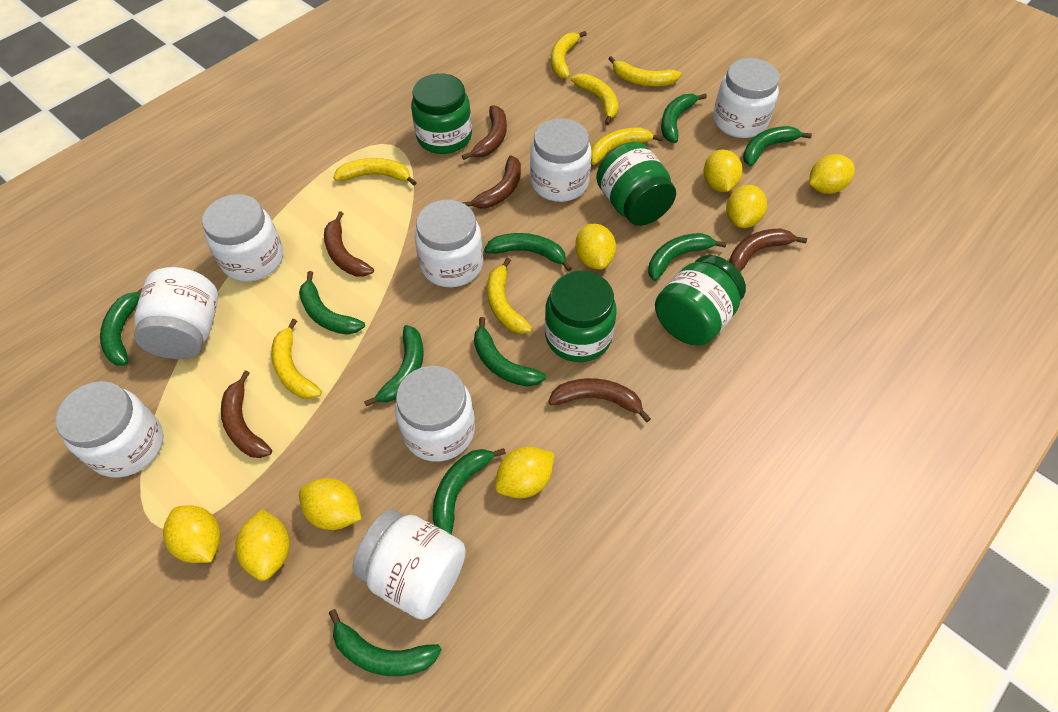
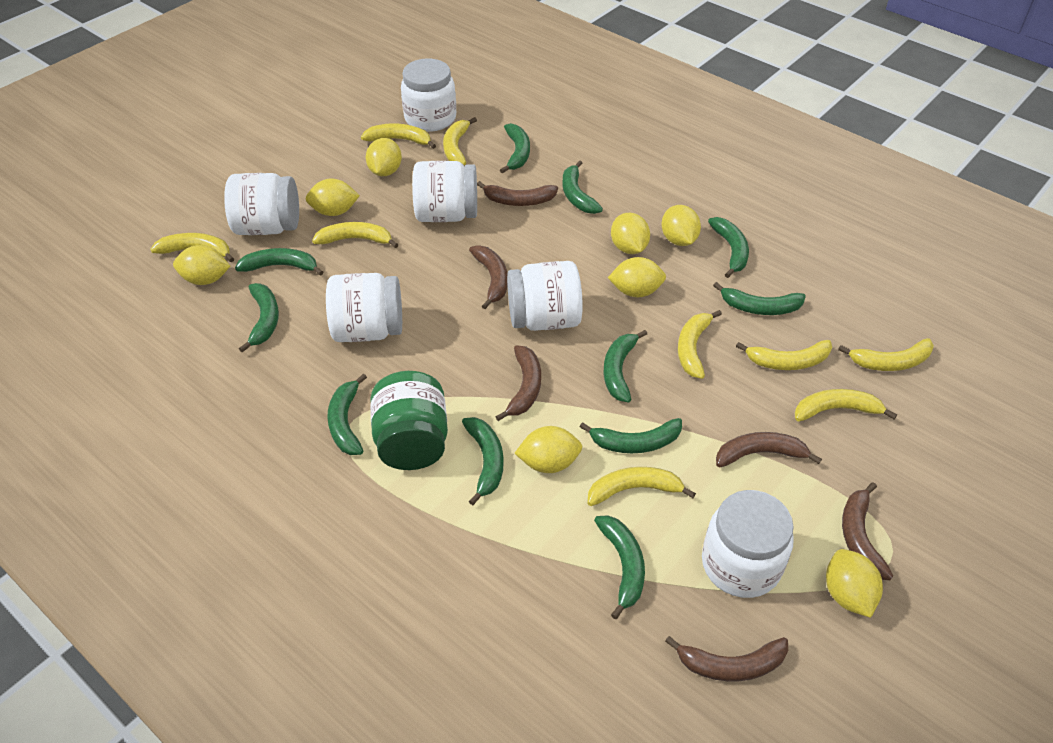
green banana: [100,288,142,365] [299,271,365,335] [329,609,442,676] [364,325,424,407] [433,448,506,534] [474,317,546,387] [484,233,572,272] [648,233,727,281] [661,94,707,143] [743,126,812,166] = 10 -> [235,248,323,276] [239,283,279,352] [327,374,367,455] [462,417,504,505] [500,123,530,174] [562,160,603,214] [580,418,682,453] [594,515,645,619] [603,330,647,402] [708,217,749,278] [713,282,806,315] = 11
green jar: [411,73,472,154] [545,271,617,362] [596,142,676,226] [655,255,746,346] = 4 -> [370,371,448,470] = 1
white jar: [55,381,163,478] [134,267,218,359] [202,194,283,282] [352,509,466,620] [395,366,475,462] [414,200,483,287] [530,118,592,202] [713,58,780,138] = 8 -> [224,173,299,235] [326,273,402,342] [401,58,456,132] [412,161,477,222] [507,261,583,331] [702,490,794,598] = 6
yellow banana: [271,319,322,399] [333,158,417,186] [487,258,532,334] [551,31,587,79] [571,74,619,125] [591,127,663,165] [608,56,681,86] = 7 -> [150,233,234,262] [312,222,398,248] [361,123,436,149] [443,117,477,165] [588,467,696,506] [678,310,722,379] [736,340,832,370] [795,389,897,422] [838,338,934,371] = 9

